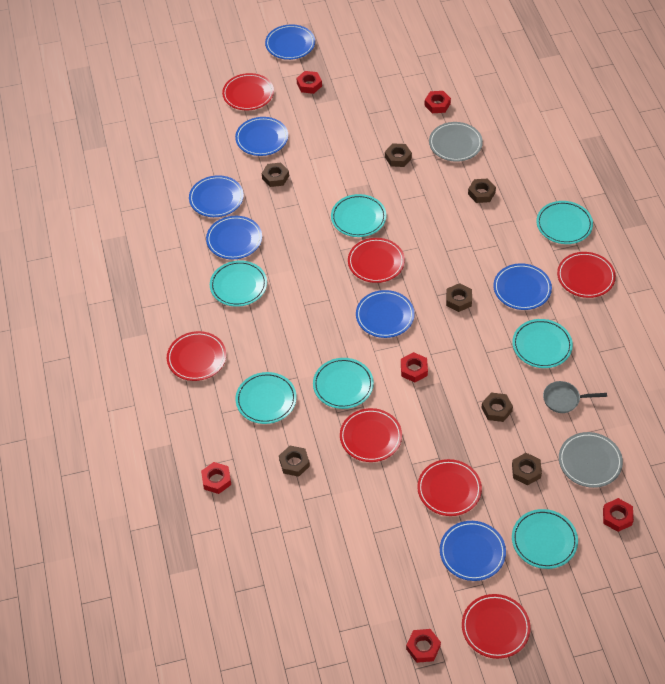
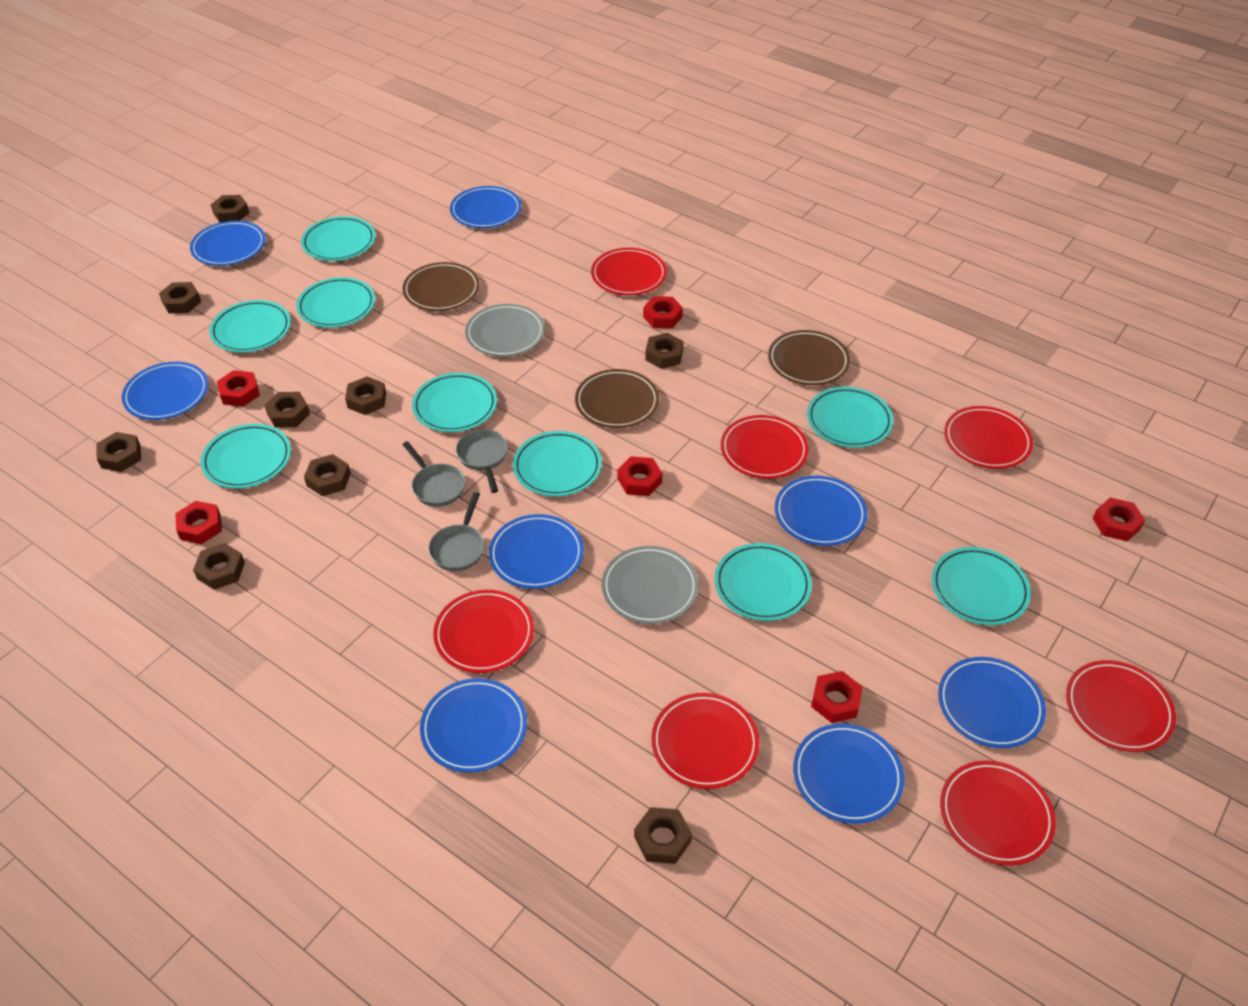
blue plate: [189,175,244,217] [206,216,262,259] [235,117,288,156] [265,24,315,60] [356,290,414,338] [440,521,506,581] [493,263,552,310] = 7 -> [122,362,208,420] [190,221,266,266] [420,678,527,773] [450,186,521,228] [489,514,584,589] [775,476,867,546] [793,724,904,824] [938,657,1046,748] = 8
brown nut: [262,163,289,187] [279,446,310,477] [385,143,412,167] [446,283,472,312] [468,179,496,203] [481,393,513,422] [512,453,542,485] = 7 -> [97,432,141,472] [159,282,201,313] [193,543,245,590] [211,195,249,222] [264,392,310,428] [304,454,351,496] [345,377,386,415] [634,807,692,864] [645,333,684,369] = 9
brown plate: none = 0 -> [402,262,480,311] [575,369,659,428] [768,330,850,385] = 3
grey pan: [543,381,607,413] = 1 -> [402,441,466,507] [428,492,485,571] [456,429,508,493] = 3
turquoise plate: [210,260,267,307] [235,372,297,424] [313,358,374,409] [331,194,387,237] [512,319,573,368] [512,509,578,569] [536,201,593,244] = 7 -> [201,424,291,488] [209,300,291,353] [296,277,375,328] [301,216,375,261] [412,373,497,432] [513,431,602,496] [714,543,812,621] [807,387,893,448] [932,547,1031,625] = 9

